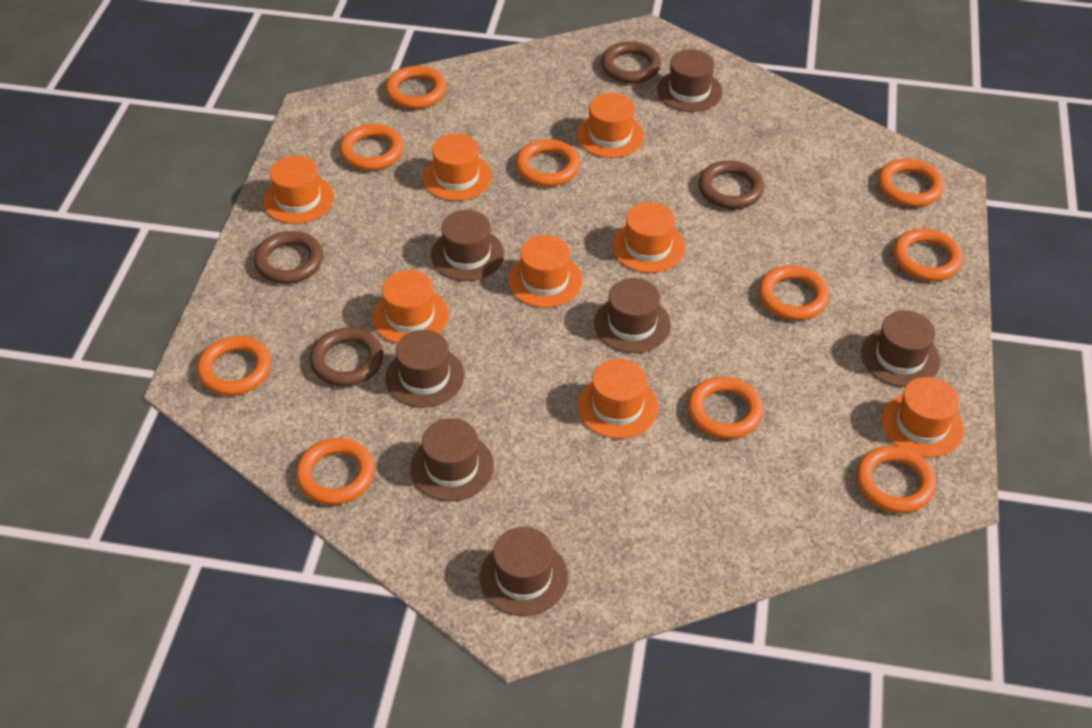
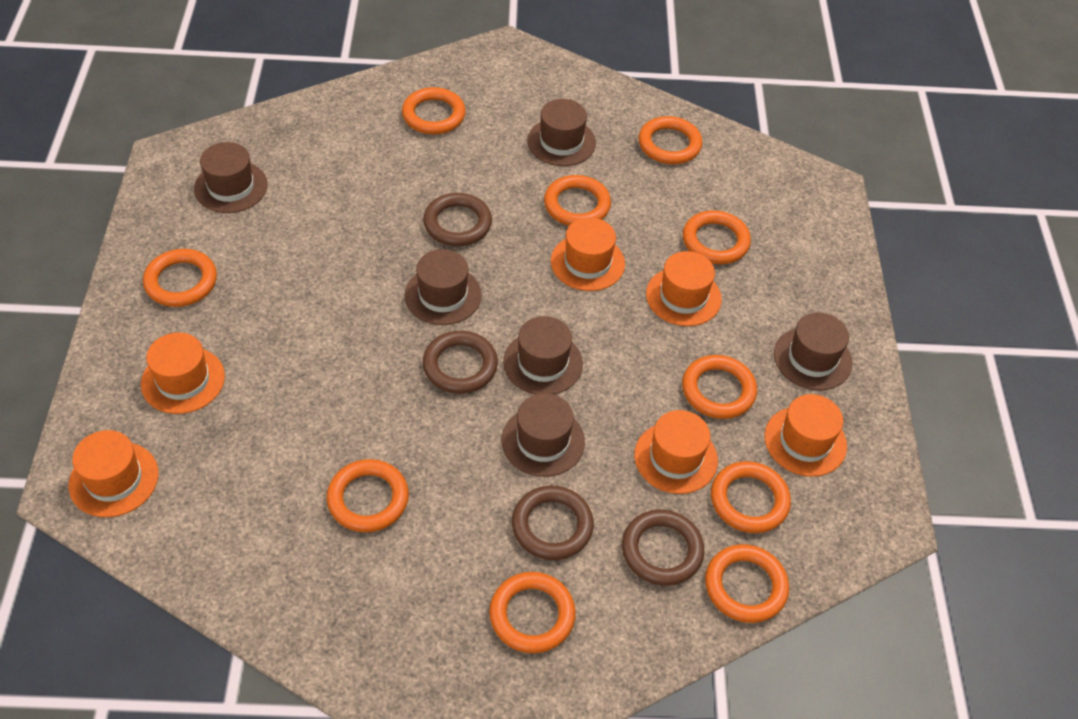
brown hat: [385,330,465,408] [410,418,494,501] [431,210,504,281] [480,527,568,616] [594,278,671,353] [657,49,722,112] [861,310,940,387] = 7 -> [194,142,268,213] [404,249,482,325] [502,393,585,477] [503,316,583,395] [527,99,596,166] [774,313,852,390] = 6
orange hat: [263,155,334,224] [372,270,449,344] [422,134,492,201] [508,235,583,308] [577,93,644,158] [578,359,658,439] [612,202,685,273] [881,377,964,458] = 8 -> [69,430,159,517] [141,332,225,414] [551,217,625,291] [634,410,718,494] [646,251,722,326] [764,394,847,477] = 6

